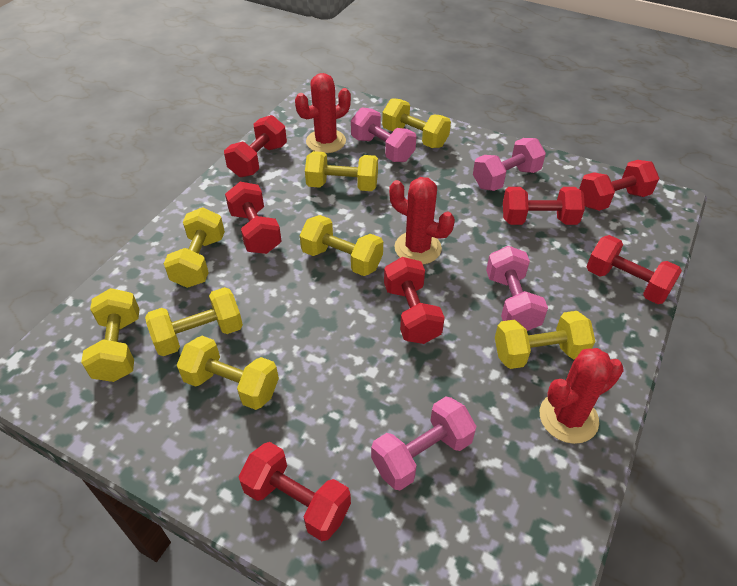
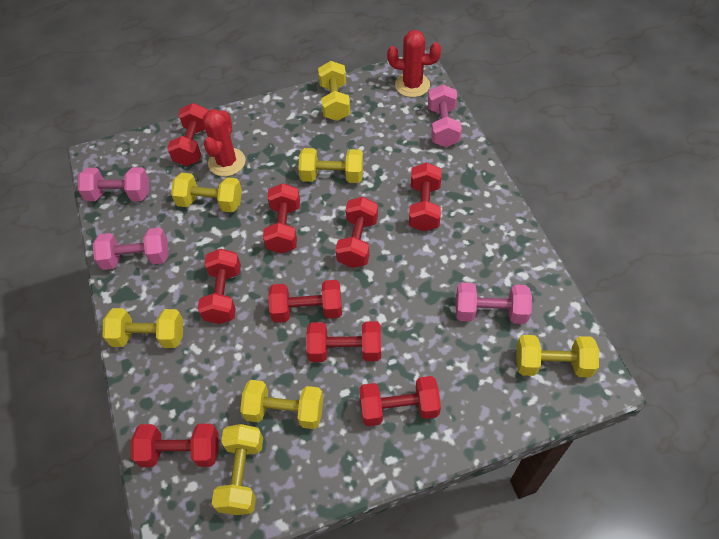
red cactus: [295,73,351,153] [389,177,455,265] [540,348,624,444] = 3 -> [203,109,246,176] [387,30,441,97] = 2
red dumbbell: [224,115,287,177] [225,182,282,254] [238,442,351,541] [384,257,445,344] [503,187,585,225] [579,160,659,211] [586,235,682,304] = 7 -> [131,424,219,467] [167,103,208,166] [198,249,241,324] [263,183,300,254] [268,280,342,323] [306,321,381,362] [335,197,378,268] [359,376,441,426] [409,163,442,232] = 9
yellow dumbbell: [81,288,139,382] [145,287,243,356] [163,207,225,288] [177,336,279,410] [300,215,383,276] [305,151,378,191] [382,98,451,148] [495,311,595,369] = 8 -> [103,308,183,348] [171,173,242,212] [212,424,263,515] [240,380,323,429] [298,148,363,183] [318,61,351,121] [516,335,599,377] = 7

